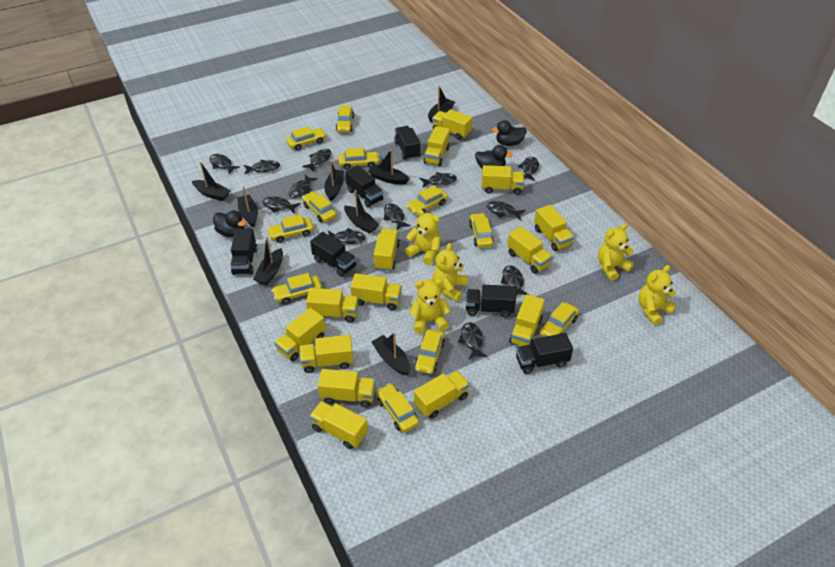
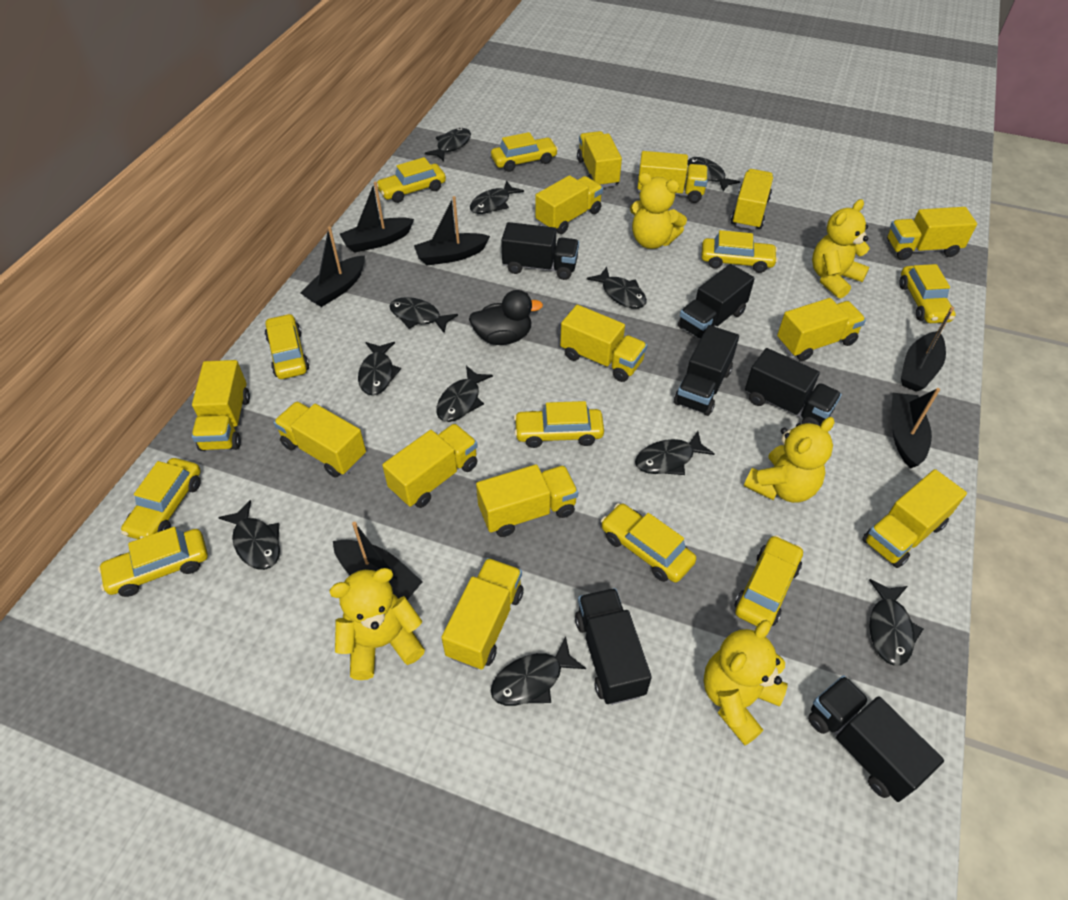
black boat: [192,161,231,201] [237,186,258,227] [253,237,283,285] [324,160,344,201] [344,190,379,234] [368,149,409,184] [372,332,410,375] [428,86,455,122] = 8 -> [300,226,365,307] [333,522,423,600] [340,181,414,253] [414,196,490,265] [891,388,940,469] [901,307,954,392] = 6
black duck: [213,210,246,237] [475,145,513,169] [492,120,526,146] = 3 -> [469,290,543,345] = 1
black fish: [209,154,240,174] [244,160,280,174] [262,197,301,213] [289,175,318,198] [302,149,331,171] [328,228,366,244] [384,203,411,230] [419,172,457,188] [458,322,487,359] [487,201,526,220] [501,265,529,296] [518,157,539,181] = 12 -> [218,500,280,570] [358,342,401,396] [389,297,458,333] [425,128,471,161] [436,366,493,422] [470,180,524,214] [491,637,586,706] [587,267,647,309] [635,431,715,475] [688,157,740,191] [869,579,923,666] = 11
yellow car: [267,214,314,243] [272,273,322,304] [286,126,326,151] [302,192,337,222] [336,106,354,132] [338,148,380,170] [376,383,419,432] [406,186,448,215] [414,329,445,374] [469,213,494,248] [540,302,579,337] = 11 -> [98,527,208,597] [121,458,201,539] [265,314,309,379] [377,157,446,203] [491,132,558,172] [514,401,604,448] [601,503,696,583] [701,230,778,273] [735,535,803,626] [899,264,956,323] = 10
yellow truck: [274,308,326,362] [299,335,353,373] [306,288,359,323] [309,401,368,449] [318,369,376,408] [350,273,402,310] [374,228,400,271] [414,371,469,419] [424,126,450,166] [432,109,472,140] [482,165,524,195] [507,226,553,274] [509,294,545,346] [534,205,574,251] = 14 -> [192,360,250,451] [274,401,366,477] [382,423,478,508] [441,558,523,670] [476,464,578,537] [535,175,603,234] [560,305,647,382] [577,131,622,188] [637,151,708,203] [731,169,773,230] [777,298,866,361] [862,469,967,568] [887,207,977,260] = 13

